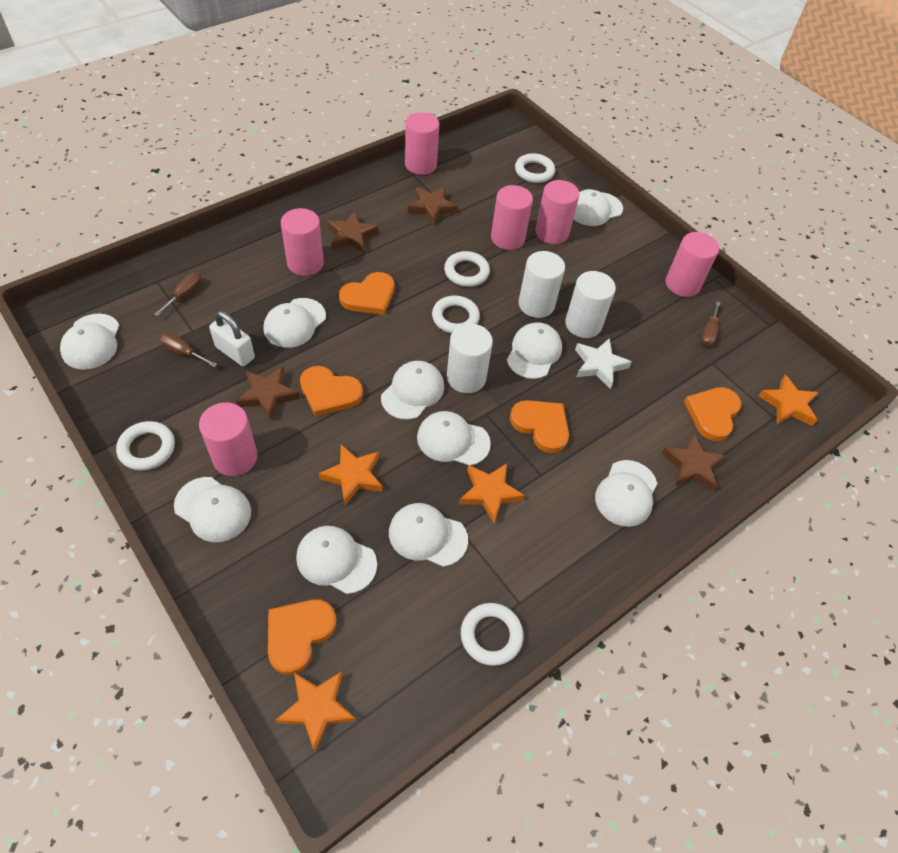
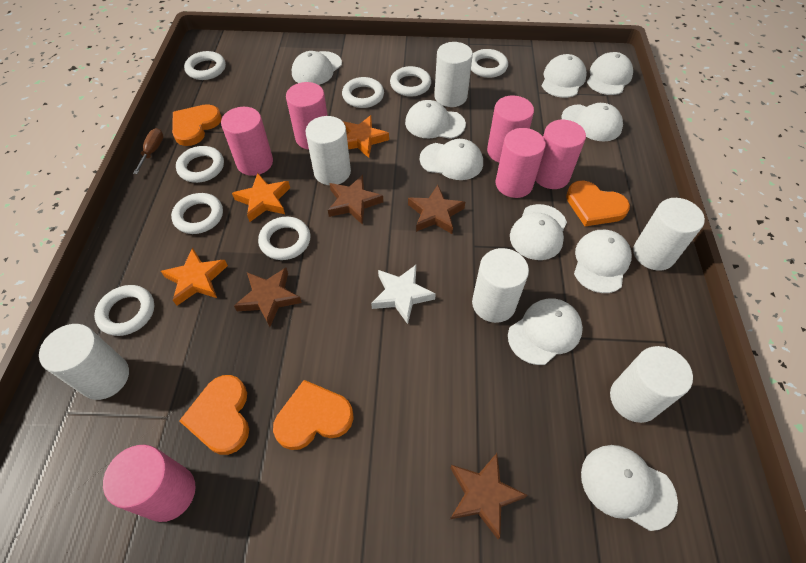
brown screwdriver: [154,273,202,316] [160,333,217,367] [701,301,721,347] = 3 -> [133,128,164,174] = 1
orange heart: [268,599,337,675] [300,366,363,417] [339,272,394,315] [510,400,569,453] [684,387,741,441] = 5 -> [172,104,222,146] [179,375,249,455] [273,380,354,450] [566,181,630,226] = 4
orange star: [275,671,356,752] [318,445,383,505] [459,463,525,523] [758,375,819,426] = 4 -> [161,248,228,306] [232,173,290,222] [342,115,389,158] = 3
white cylinder: [447,323,493,393] [518,251,565,318] [565,271,616,338] = 3 -> [39,324,129,400] [306,116,351,185] [434,42,473,107] [472,248,529,323] [610,346,693,423] [633,198,705,271] = 6
white padlock: [209,311,255,366] = 1 -> none = 0
white ring: [116,421,175,471] [432,296,480,334] [444,251,490,287] [461,603,523,666] [515,153,555,183] = 5 -> [94,285,154,336] [171,193,223,234] [176,146,224,183] [184,51,226,80] [258,217,310,260] [342,77,384,108] [390,66,431,97] [471,49,508,78] = 8

